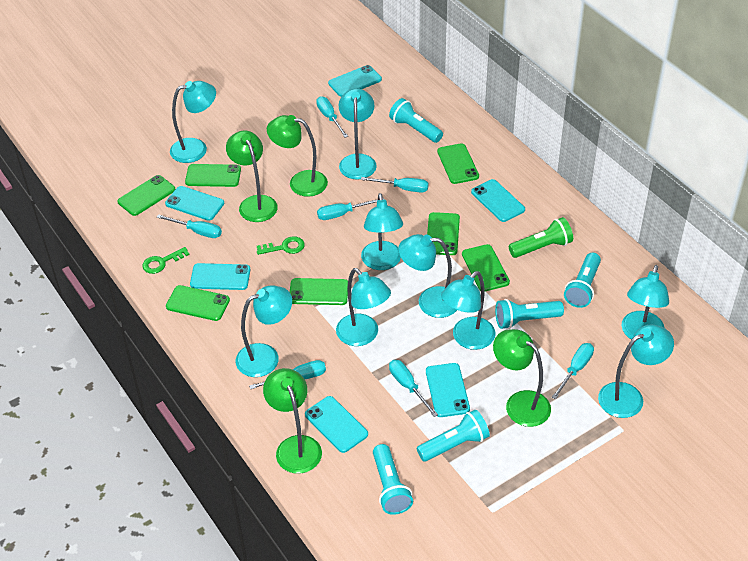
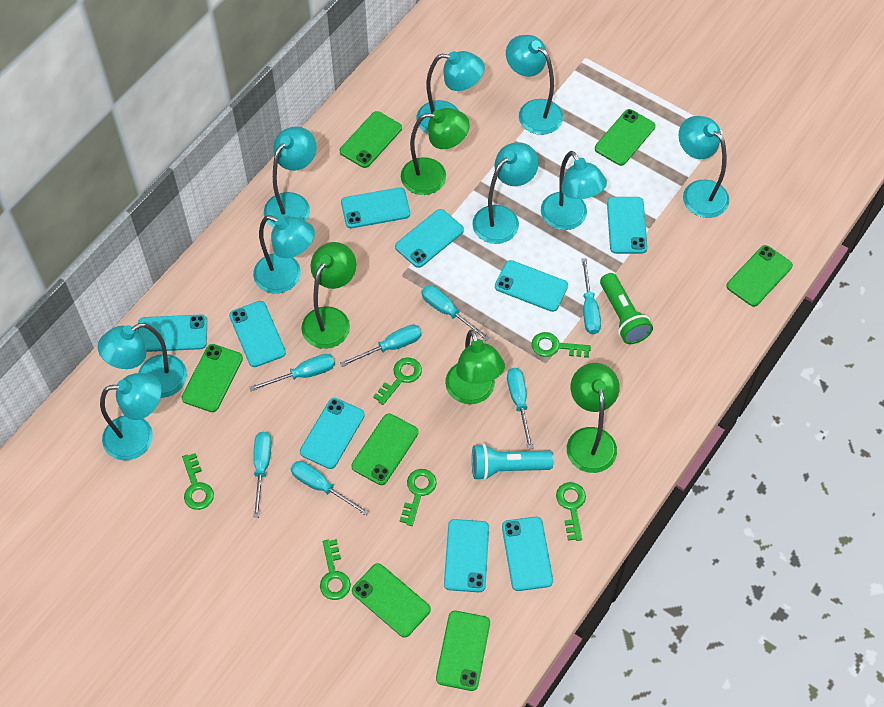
green key: [142,247,190,274] [257,236,305,255] = 2 -> [182,453,214,510] [320,539,351,600] [373,357,422,405] [400,469,437,526] [531,332,591,358] [556,482,586,541] = 6
turquoise flashlight: [373,444,413,515] [389,98,443,143] [417,409,490,462] [495,299,564,329] [564,253,601,308] = 5 -> [472,443,554,480] = 1
turquoise phone: [165,186,224,221] [190,263,250,290] [305,396,368,453] [328,65,382,97] [426,363,470,417] [471,179,525,222] = 6 -> [138,315,207,352] [229,301,286,367] [300,398,365,469] [341,187,410,228] [395,209,464,268] [444,519,489,592] [495,260,568,312] [502,517,553,591] [607,197,647,254] = 9

